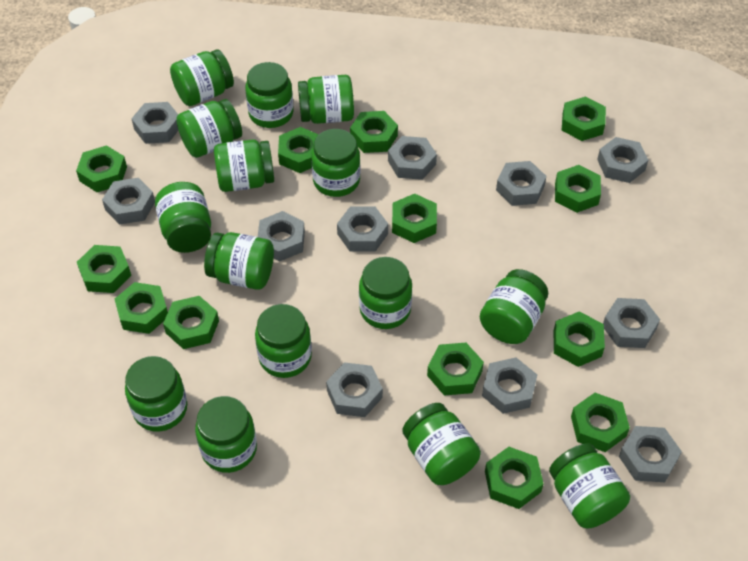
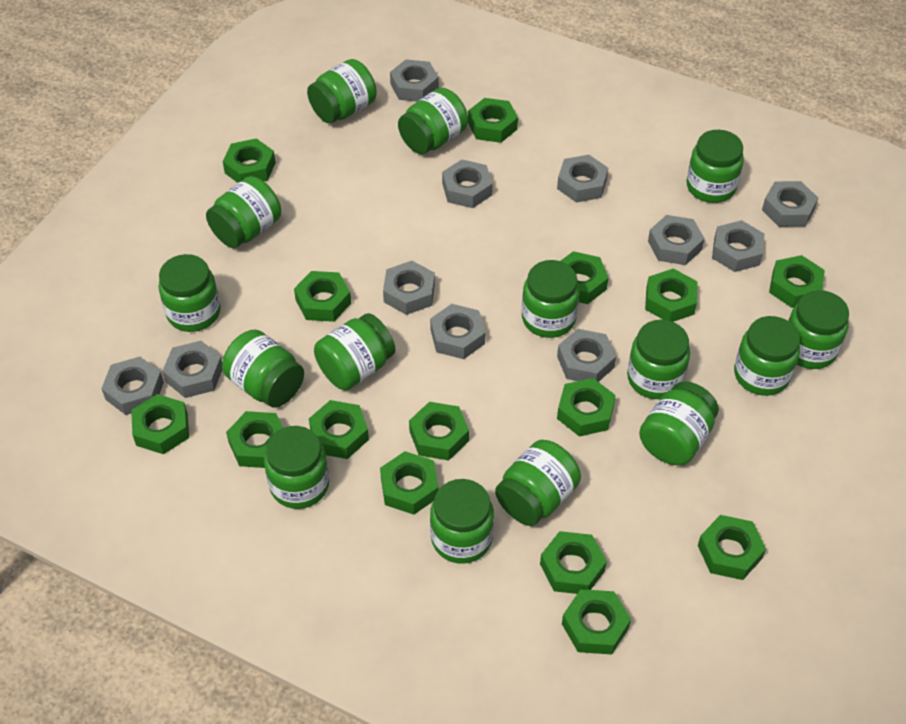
green nut: [76,145,127,192] [77,245,131,293] [115,282,168,334] [163,296,219,349] [278,127,319,173] [350,111,398,153] [392,194,437,243] [427,343,484,395] [485,447,544,509] [554,311,605,367] [555,165,601,213] [562,97,606,141] [571,393,630,452] = 13 -> [131,394,189,454] [223,138,276,183] [226,411,283,468] [294,271,351,322] [309,400,369,459] [380,451,439,515] [409,402,469,460] [468,98,518,143] [540,531,607,594] [557,378,616,437] [561,251,608,304] [562,589,631,655] [645,268,698,322] [698,515,766,580] [769,255,825,308] = 15

